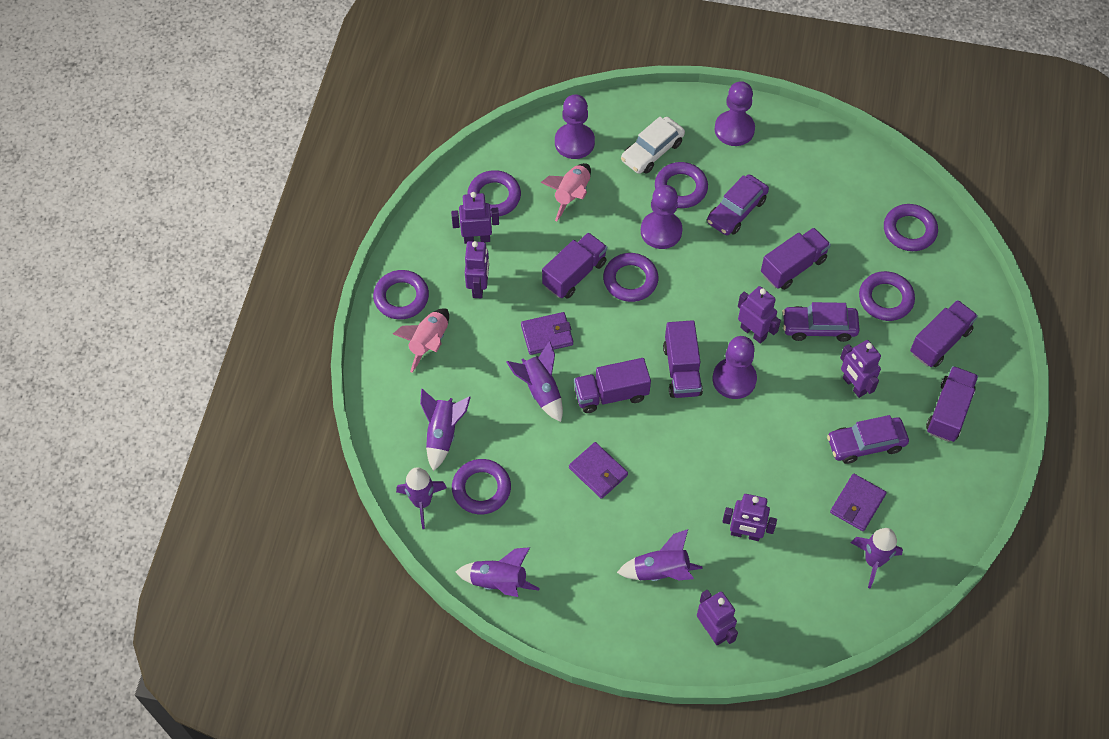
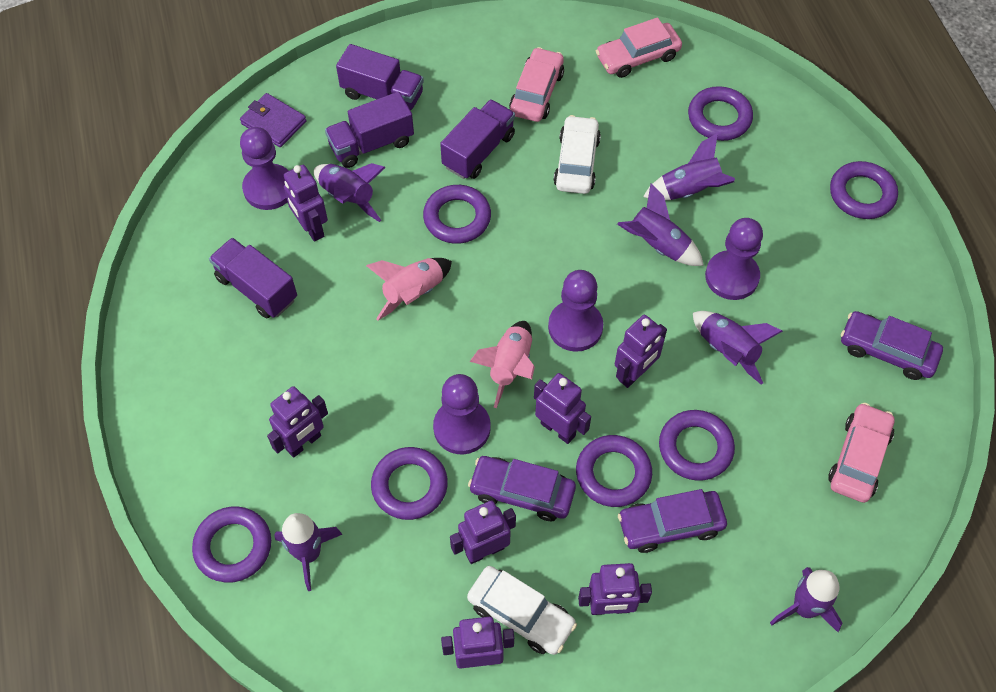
pink car: none = 0 -> [509,47,564,122] [596,17,682,78] [828,403,895,503] = 3
purple robot: [451,192,499,244] [465,241,489,298] [697,590,738,645] [722,494,777,541] [738,286,781,344] [840,340,881,398] = 6 -> [267,386,328,458] [284,165,328,242] [441,617,514,669] [450,500,516,564] [534,373,591,444] [578,563,652,615] [615,315,667,388] = 7
purple truck: [542,232,607,299] [574,358,651,413] [663,320,703,398] [761,228,831,290] [910,300,978,367] [926,366,978,442] = 6 -> [209,238,297,319] [325,92,414,168] [336,44,424,110] [440,99,515,179] = 4
purple wallet: [521,312,573,355] [569,442,628,499] [830,474,887,531] = 3 -> [240,93,307,147] = 1
white car: [621,117,685,174] = 1 -> [467,566,577,655] [553,115,601,194] = 2

